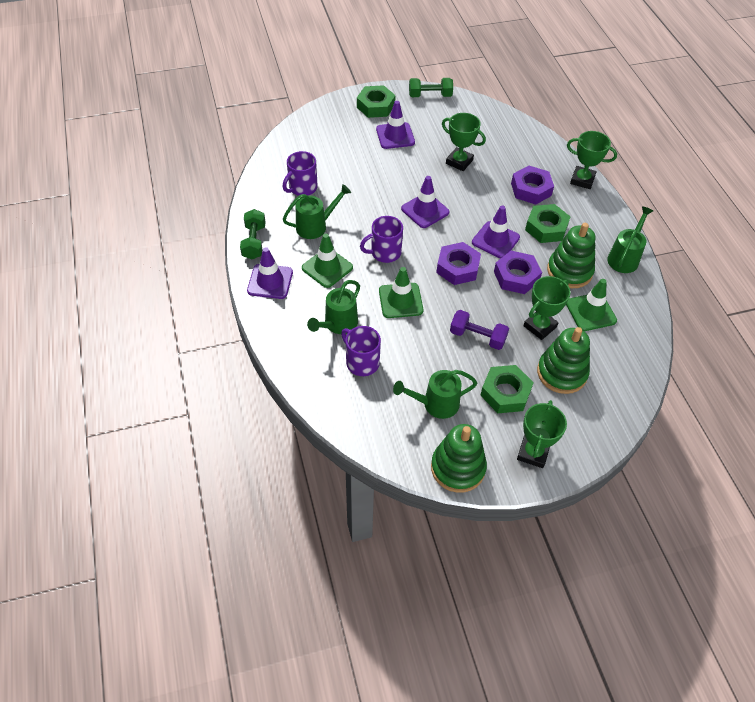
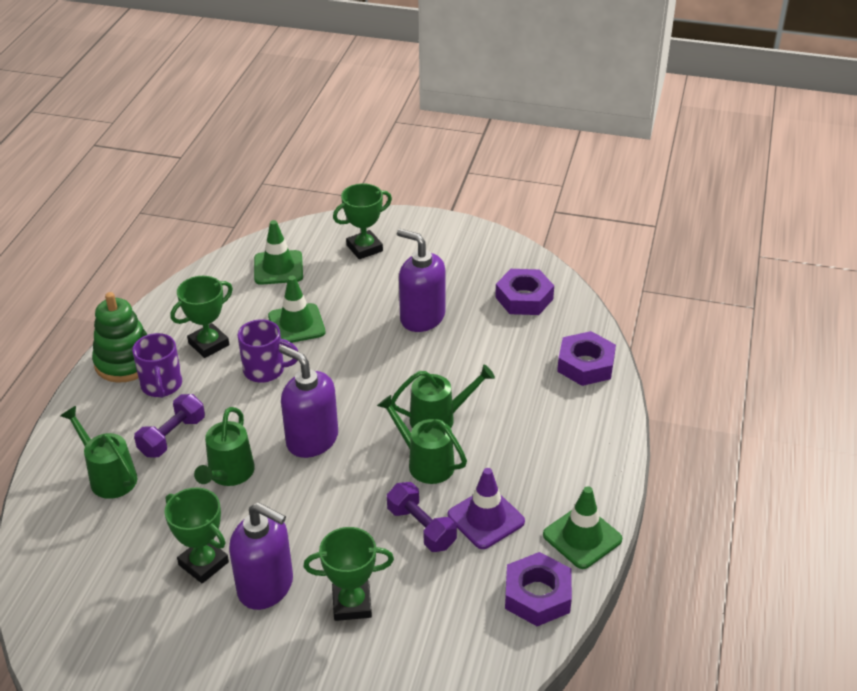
green dumbbell: [240,209,266,259] [409,78,453,97] = 2 -> none = 0
green nut: [357,85,396,118] [480,365,534,413] [525,204,571,243] = 3 -> none = 0
green stacking toy: [431,424,487,493] [537,327,590,394] [547,223,595,288] = 3 -> [92,292,147,383] = 1
purple dumbbell: [450,310,509,350] = 1 -> [134,394,205,457] [387,482,457,552] = 2
purple mug: [282,151,318,196] [341,326,381,376] [360,216,403,263] = 3 -> [132,333,182,398] [238,319,298,383] = 2
purple soap dispenser: none = 0 -> [229,502,293,610] [279,345,338,458] [397,229,446,332] = 3
purple traffic cone: [247,247,293,299] [376,101,415,149] [401,176,449,228] [472,206,520,258] = 4 -> [447,468,525,549] = 1

